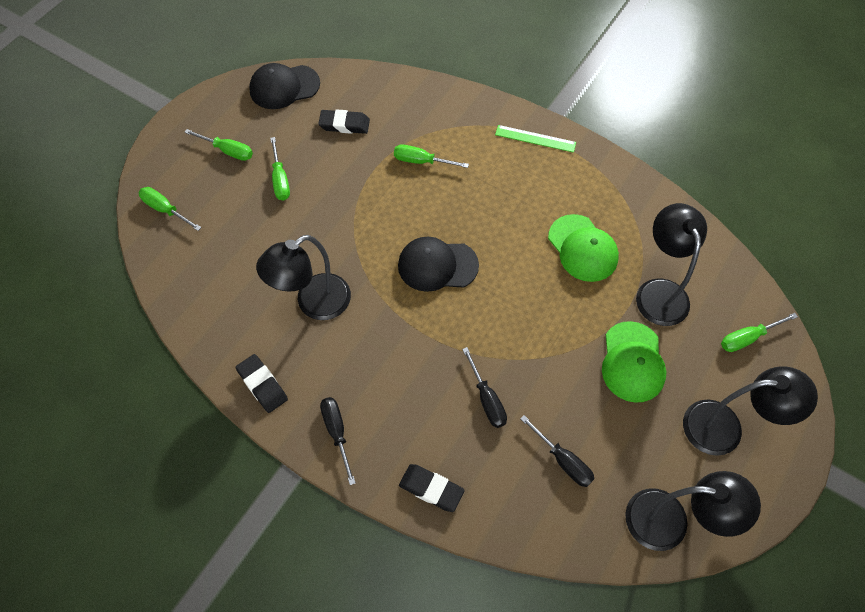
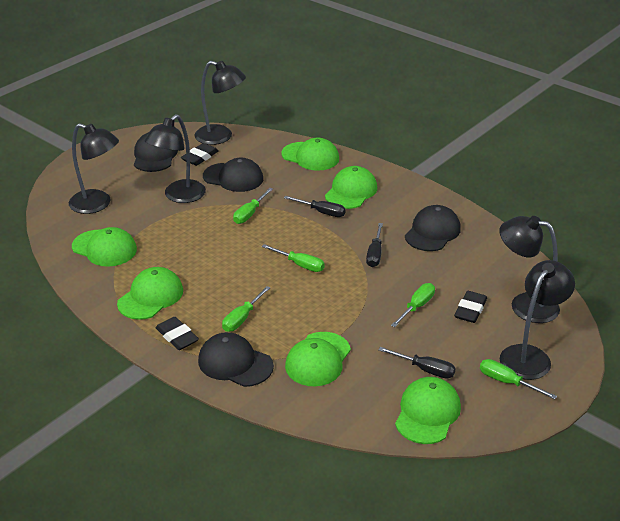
black cap: [249,63,320,109] [398,237,479,292] = 2 -> [134,132,178,172] [198,332,274,387] [203,157,263,192] [405,205,461,251] = 4
black lamp: [256,235,351,320] [625,471,761,551] [636,203,707,326] [683,366,818,456] = 4 -> [69,123,119,214] [144,114,206,203] [195,61,246,145] [500,216,560,323] [500,260,575,380] = 5
green cap: [548,214,619,282] [602,321,666,403] = 2 -> [72,227,137,267] [117,267,183,320] [281,138,339,171] [285,332,351,386] [325,166,377,209] [395,377,461,444] = 6
green ruler: [495,125,576,153] = 1 -> none = 0

